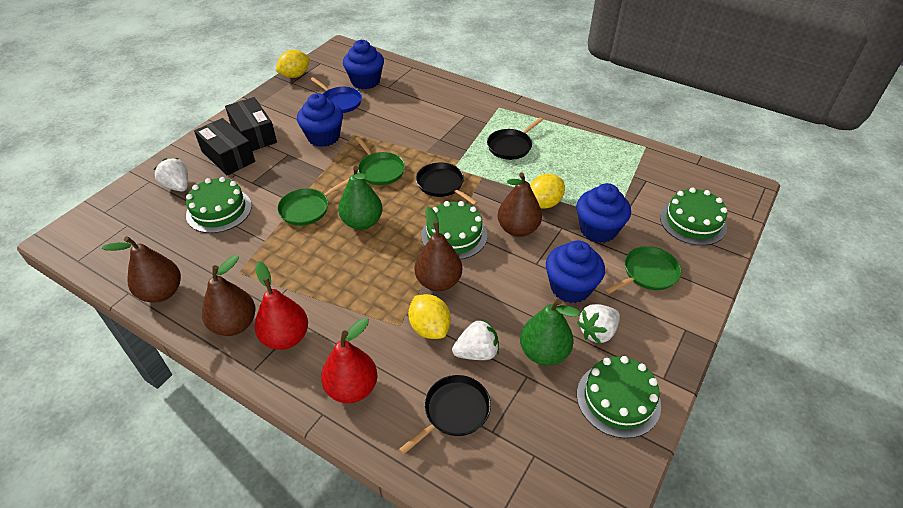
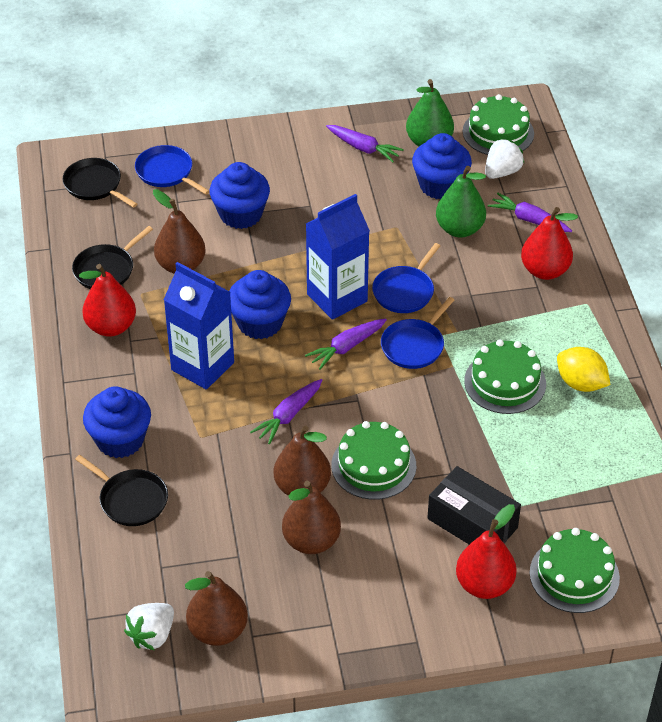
black box: [194,118,255,176] [225,97,277,151] = 2 -> [428,466,521,545] = 1
blue carton: none = 0 -> [164,262,234,390] [306,194,370,320] = 2
blue pan: [310,77,362,113] = 1 -> [135,145,210,195] [372,243,440,313] [381,297,454,369] = 3
green pan: [277,179,349,226] [355,136,405,185] [606,246,681,294] = 3 -> none = 0
purple carrot: none = 0 -> [250,379,322,445] [305,318,387,370] [326,125,404,162] [488,193,572,232] = 4
red pear: [255,261,308,350] [321,318,377,403] = 2 -> [79,264,136,337] [456,504,517,599] [521,207,578,280] = 3
white strawberry: [154,158,188,192] [452,319,499,360] [577,304,620,344] = 3 -> [124,603,174,650] [485,139,524,179] = 2
yellow lemon: [276,50,309,78] [408,294,451,339] [530,174,565,209] = 3 -> [557,347,610,392] = 1

